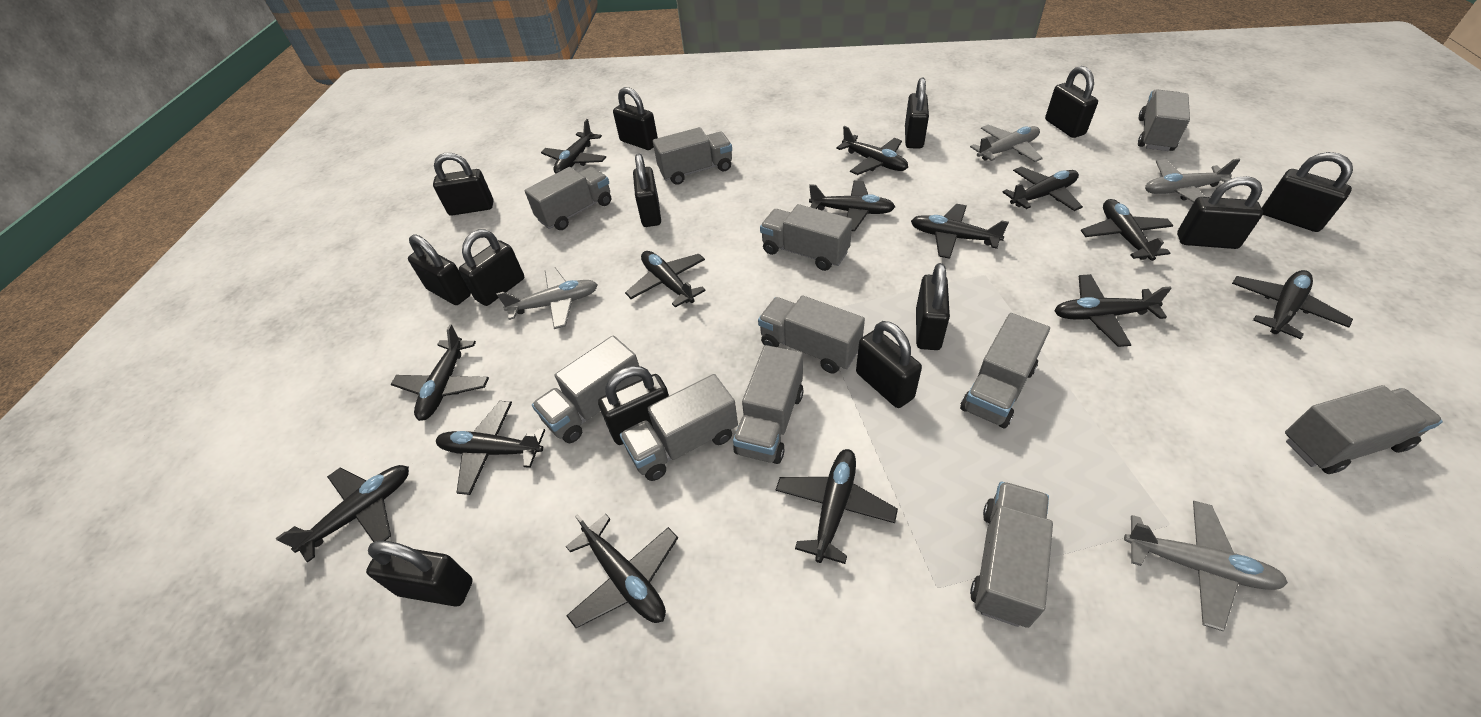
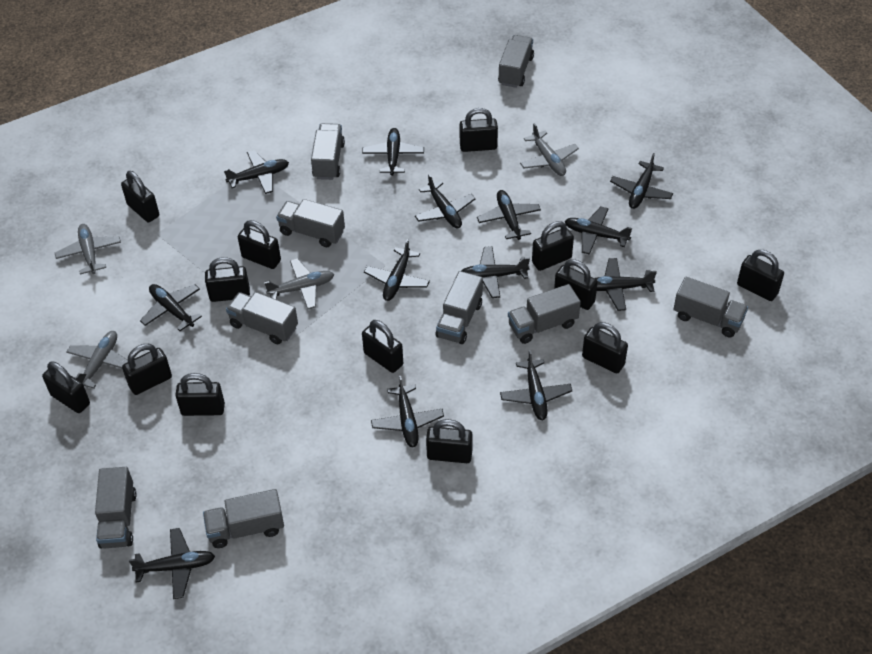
black plane: [276,465,409,563] [391,324,489,421] [436,401,545,495] [541,119,606,174] [566,514,678,628] [625,251,706,307] [776,449,898,564] [809,180,895,231] [836,126,908,175] [911,204,1009,259] [1002,166,1083,211] [1055,274,1172,347] [1081,199,1174,261] [1232,270,1353,339] = 14 -> [129,528,215,599] [140,284,202,331] [224,150,289,194] [362,128,424,176] [364,239,430,301] [371,376,444,448] [415,174,475,228] [461,246,530,298] [477,190,541,240] [500,350,572,420] [565,207,632,255] [595,258,657,311] [610,153,673,209] = 13
grey truck: [524,167,611,230] [532,336,642,443] [620,374,738,481] [653,127,732,185] [733,345,803,464] [758,295,865,373] [760,204,852,271] [960,313,1050,428] [970,481,1053,628] [1138,89,1190,151] [1285,385,1443,474] = 11 -> [95,467,137,549] [203,489,284,548] [226,292,298,344] [276,199,345,247] [311,123,345,180] [436,271,483,344] [498,35,534,88] [508,284,581,344] [673,277,748,337] = 9

